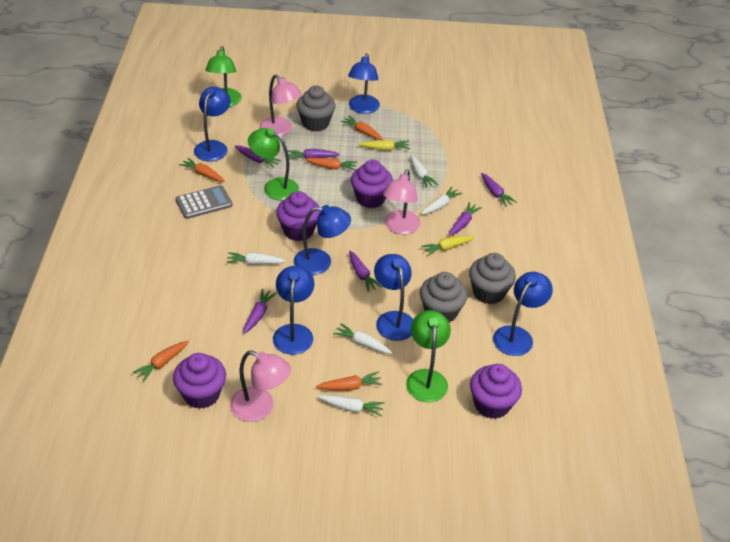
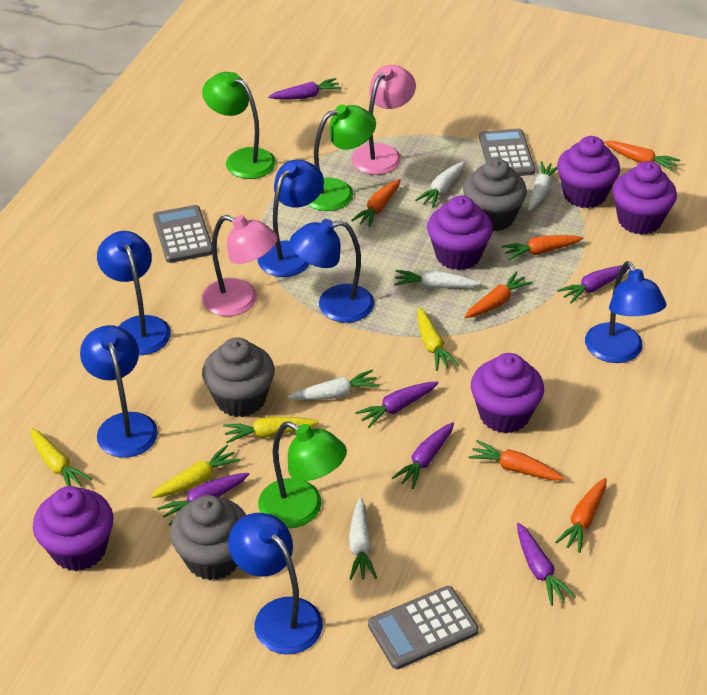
grey calculator: [176,185,233,219] = 1 -> [153,205,212,263] [368,586,479,669] [479,129,535,176] = 3
orange carrot: [132,341,189,382] [179,157,225,182] [305,158,357,171] [316,371,382,391] [341,116,383,140] = 5 -> [351,179,400,228] [464,271,533,318] [469,440,564,480] [501,235,583,260] [555,478,606,553] [604,141,680,172] = 6
pink lamp: [230,350,291,422] [260,75,302,136] [383,169,420,234] = 3 -> [202,215,278,316] [351,65,416,175] = 2
purple cupcake: [173,353,226,409] [276,191,321,241] [351,160,393,208] [470,364,522,419] = 4 -> [33,486,113,571] [427,196,493,270] [471,353,544,433] [557,136,620,208] [612,161,677,235] = 5
yellow carrot: [359,140,410,150] [421,236,475,256] = 2 -> [30,428,92,487] [151,445,241,498] [223,417,319,443] [418,308,459,371] = 4

